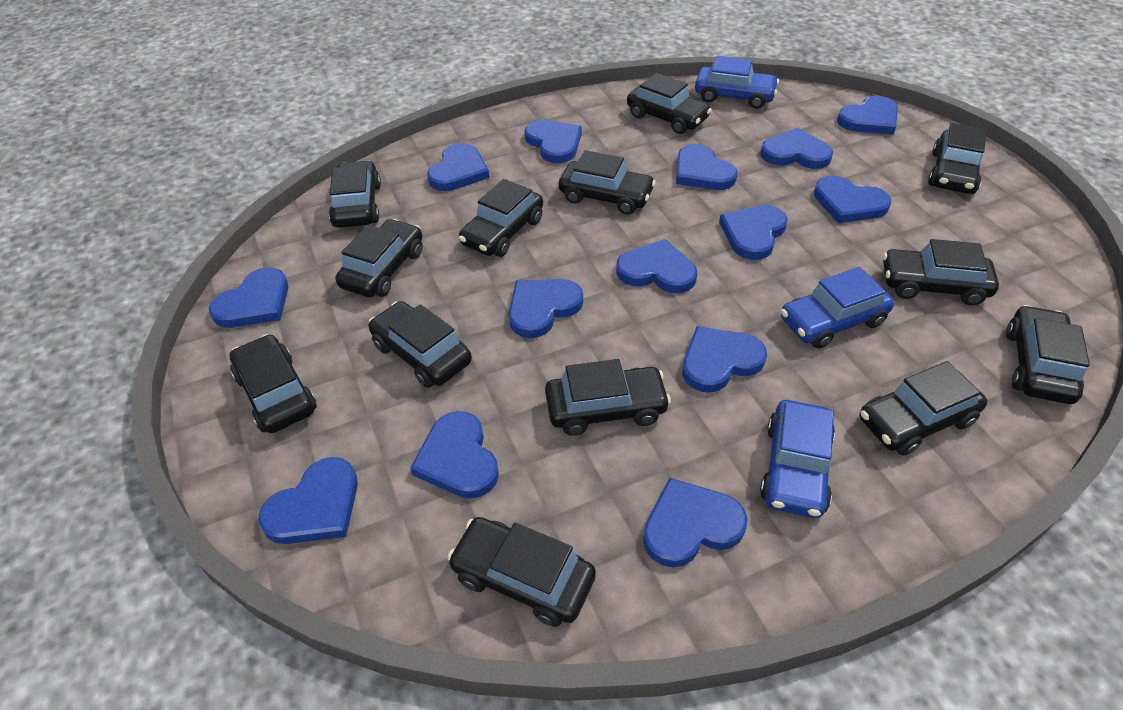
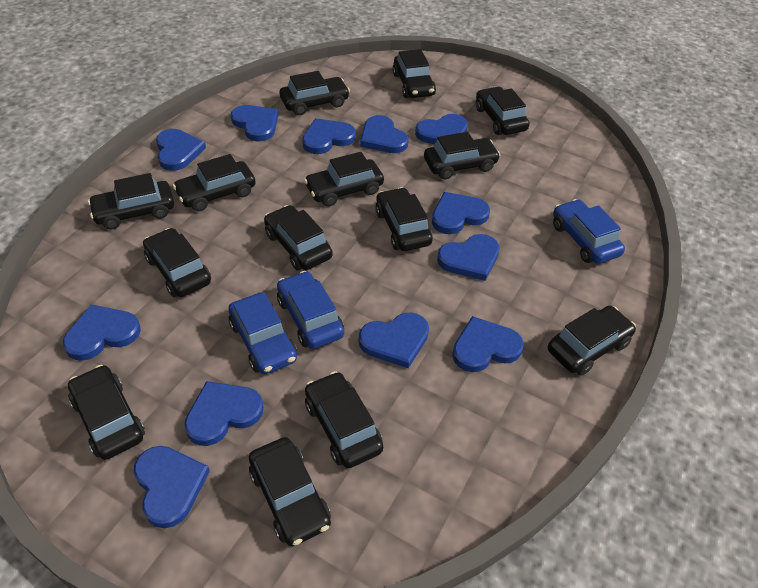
black car: [229,334,317,433] [329,160,381,228] [336,219,423,297] [368,301,472,388] [447,517,596,627] [459,179,543,257] [545,359,671,436] [559,150,656,215] [627,73,712,134] [859,361,987,455] [883,239,999,305] [928,123,986,194] [1006,305,1090,404] = 13 -> [68,365,145,460] [88,173,174,230] [143,228,211,297] [173,154,256,211] [249,437,331,547] [264,205,333,270] [280,71,350,115] [304,152,384,207] [305,371,383,468] [375,187,433,251] [392,49,436,98] [424,132,500,179] [476,87,530,135] [548,306,636,375] = 14
blue heart: [209,267,289,328] [259,457,358,544] [410,411,499,498] [427,143,489,191] [509,279,583,338] [524,120,582,163] [616,239,697,293] [643,478,747,567] [676,144,738,190] [682,326,767,393] [719,205,788,260] [760,128,833,169] [814,176,891,223] [837,96,898,135] = 14 -> [63,304,141,361] [134,446,210,528] [156,129,206,171] [184,381,264,446] [231,105,279,141] [302,118,356,154] [359,312,429,368] [360,115,408,153] [415,114,468,144] [432,192,490,234] [437,234,500,281] [452,316,524,372] = 12

